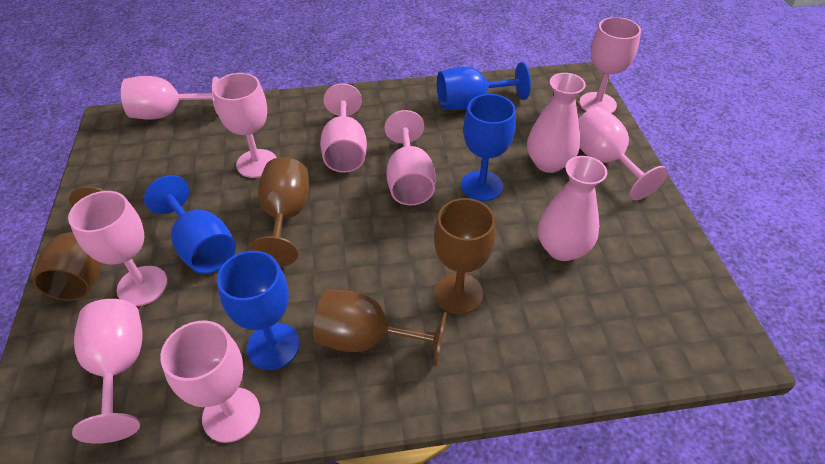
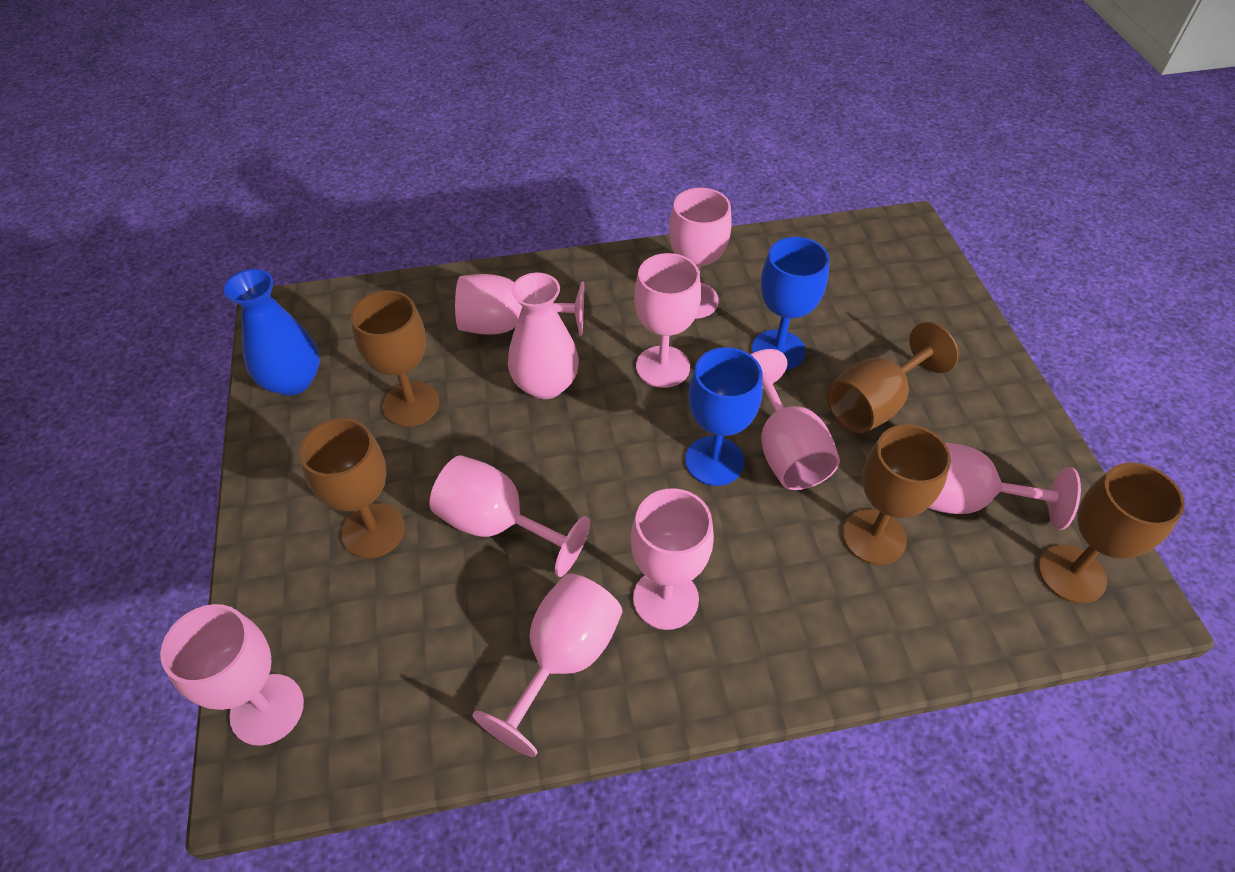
blue goblet: [144,175,236,274] [217,251,300,370] [437,62,531,110] [461,94,516,201] = 4 -> [685,347,763,486] [752,237,830,370] = 2
blue vase: none = 0 -> [224,269,320,396] = 1
brown goblet: [32,186,105,301] [249,157,309,267] [313,290,447,367] [434,198,496,314] = 4 -> [299,418,405,558] [351,290,439,427] [827,322,959,433] [843,424,951,565] [1038,462,1185,604] = 5
pink vase: [527,73,586,173] [538,156,607,261] = 2 -> [508,273,579,399] = 1

